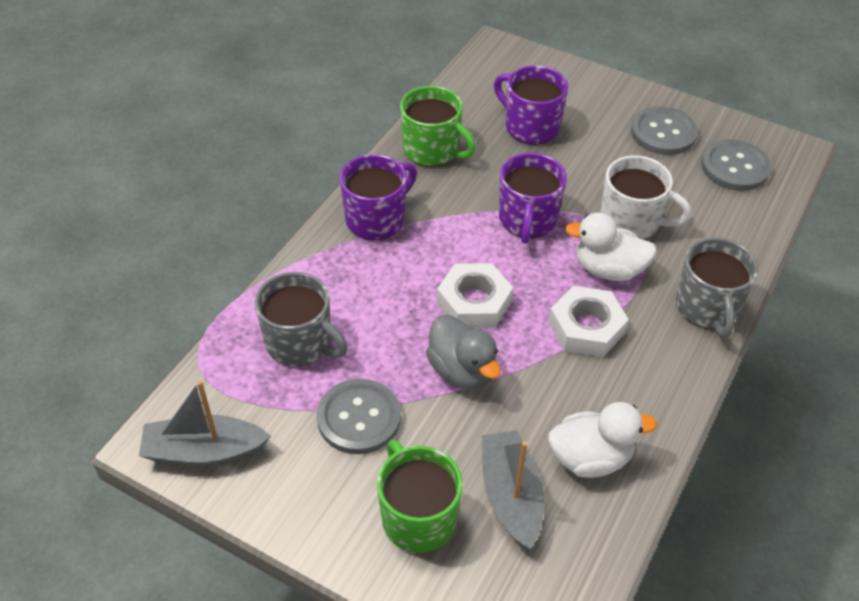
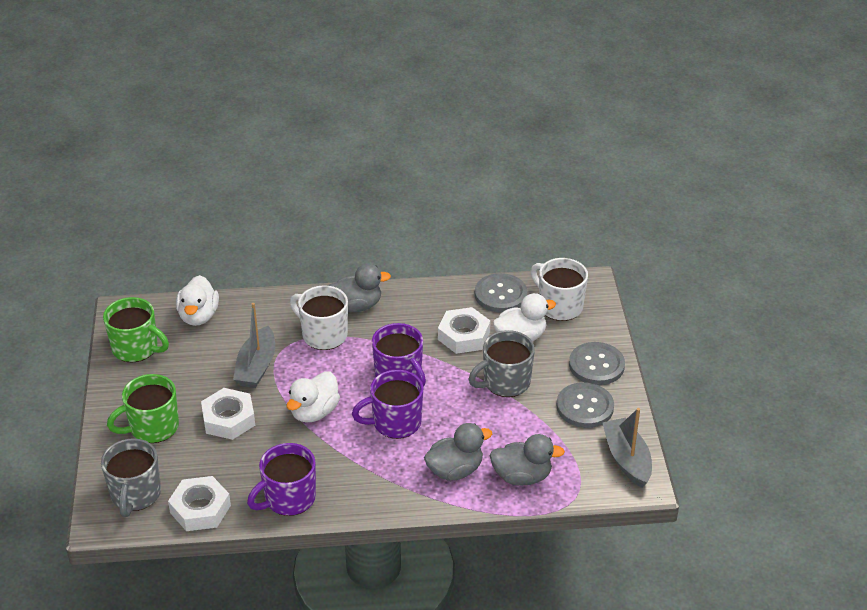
grey duck: [426,314,501,390] = 1 -> [328,264,391,312] [424,423,492,480] [489,434,565,485] = 3
white duck: [548,402,657,478] [565,213,657,281] = 2 -> [176,275,219,326] [287,371,340,422] [493,293,556,342] = 3
white mug: [601,155,692,240] = 1 -> [290,285,348,350] [531,258,588,321] = 2
white nut: [437,263,513,328] [549,286,629,357] = 2 -> [168,476,231,531] [201,388,255,440] [438,307,491,354] = 3

